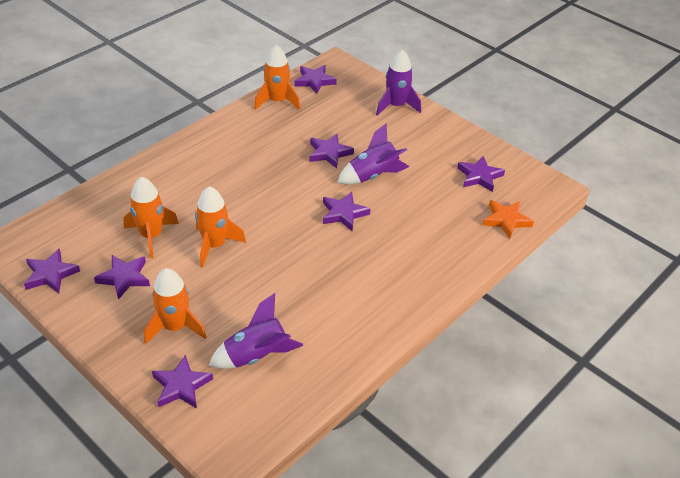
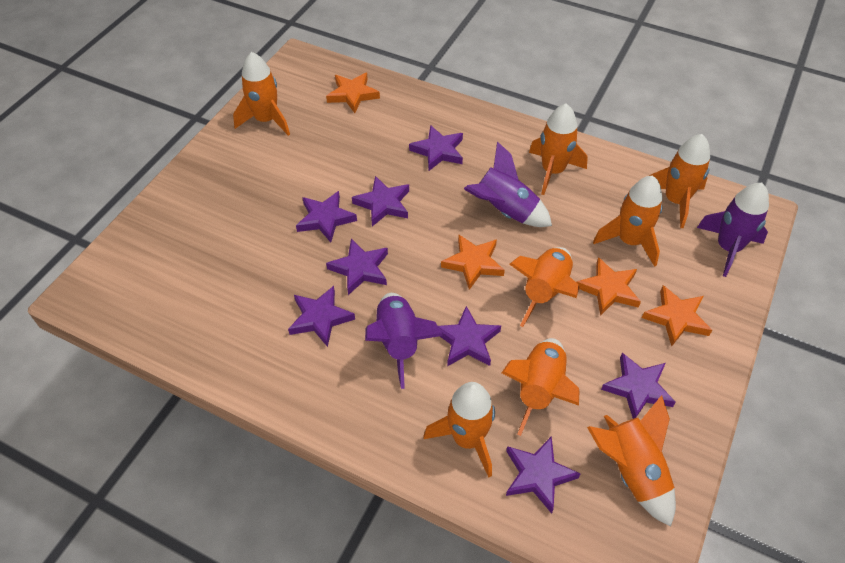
orange rocket: [123,177,179,259] [144,268,206,344] [195,186,246,267] [254,45,301,110] = 4 -> [233,52,290,136] [423,382,495,478] [502,338,580,436] [509,247,579,327] [529,104,588,195] [587,395,676,526] [593,176,662,267] [649,134,710,228] = 8
orange star: [483,200,534,239] = 1 -> [326,72,380,113] [441,235,505,290] [576,257,641,316] [642,285,712,346] = 4
purple star: [24,249,80,293] [94,255,150,300] [152,355,213,409] [295,65,337,94] [309,134,354,168] [323,192,370,231] [457,156,505,192] = 7 -> [288,286,355,347] [296,191,357,243] [326,239,388,295] [352,176,409,226] [409,125,463,171] [438,306,501,366] [506,436,581,513] [601,353,676,419] = 8

